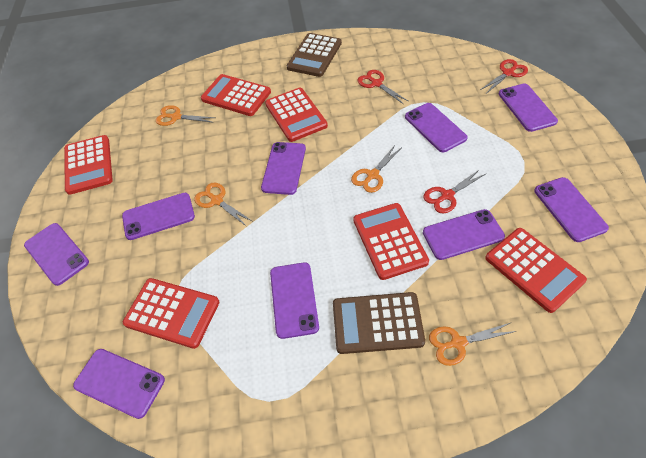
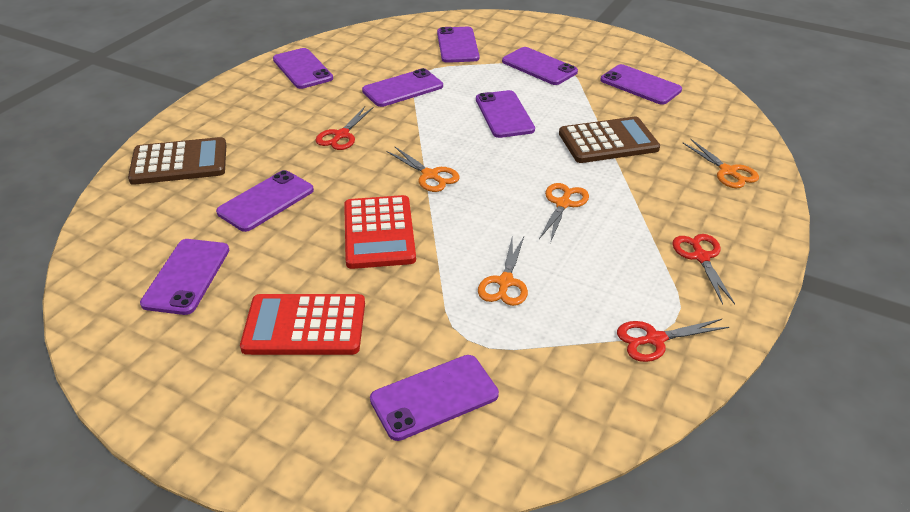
red calculator: [64,135,113,195] [123,278,219,349] [201,74,271,116] [265,88,328,142] [353,203,429,280] [485,228,587,313] = 6 -> [240,294,365,355] [344,195,416,269] = 2

